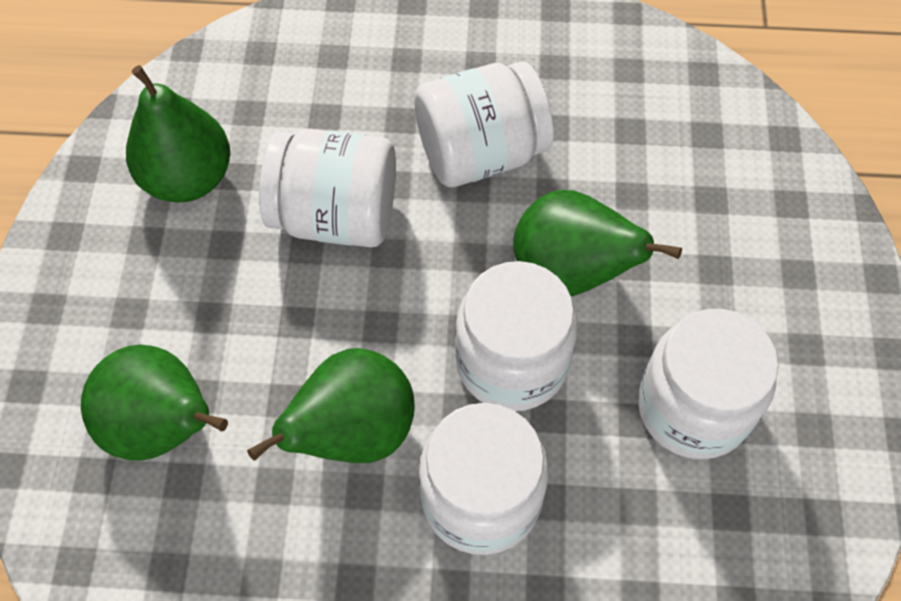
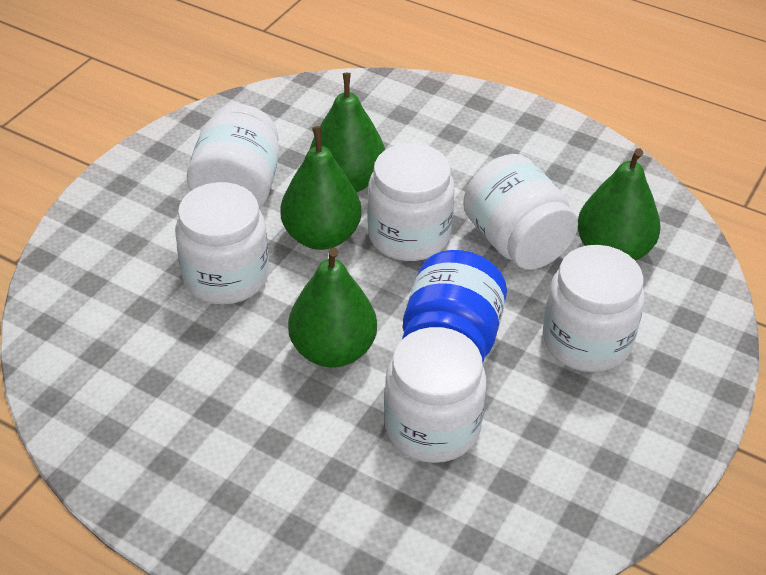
blue jar: none = 0 -> [402,250,507,362] = 1
white jar: [259,129,396,248] [414,61,553,187] [419,403,549,555] [455,261,578,411] [638,309,778,459] = 5 -> [175,182,269,304] [187,104,279,208] [368,143,455,261] [384,327,487,463] [463,154,578,270] [543,245,645,372] = 6

